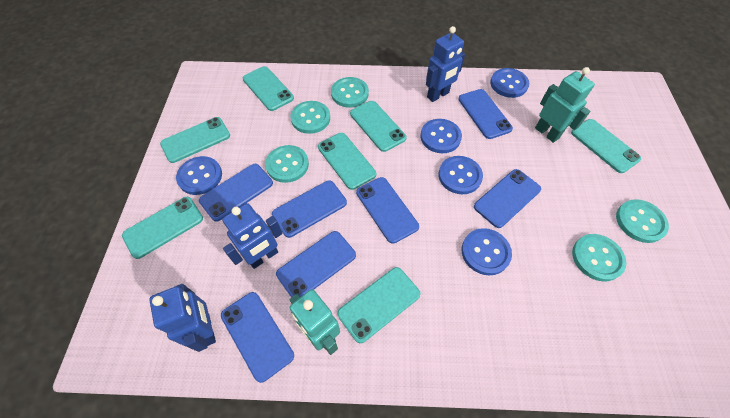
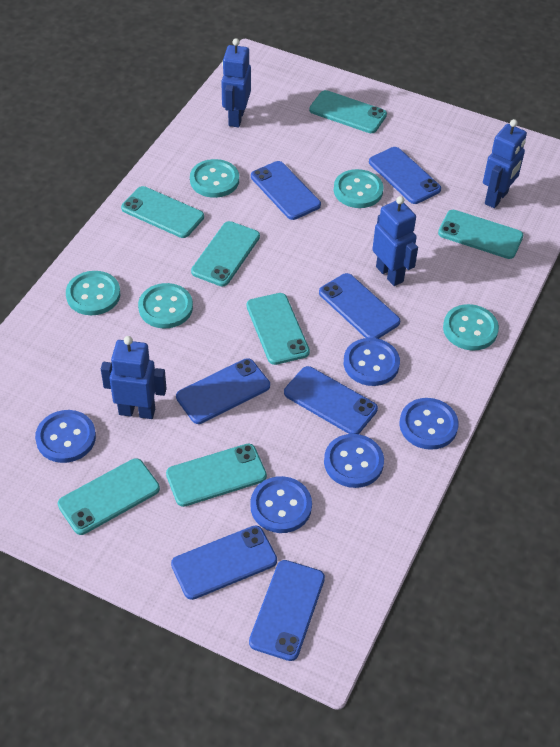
blue robot: [149,284,216,352] [222,203,282,269] [426,26,465,102] = 3 -> [101,336,167,419] [221,38,251,127] [372,196,418,286] [483,119,527,208] = 4
turquoise robot: [290,289,340,355] [535,67,595,143] = 2 -> none = 0

